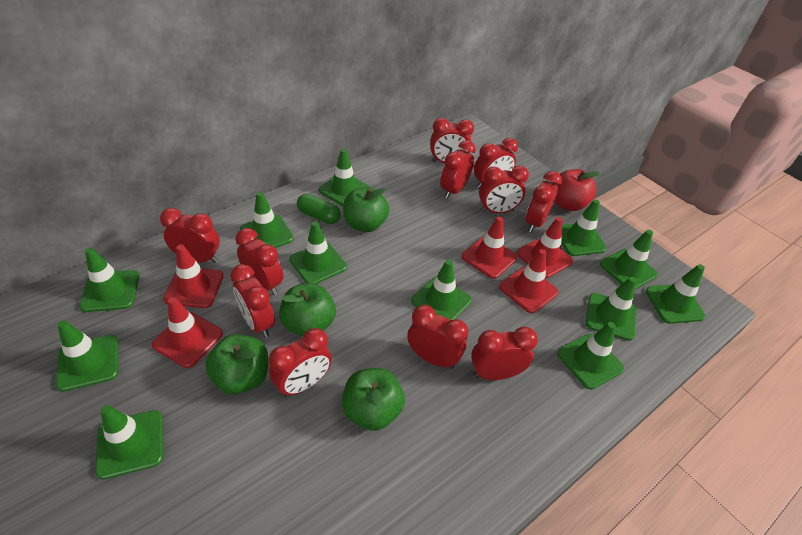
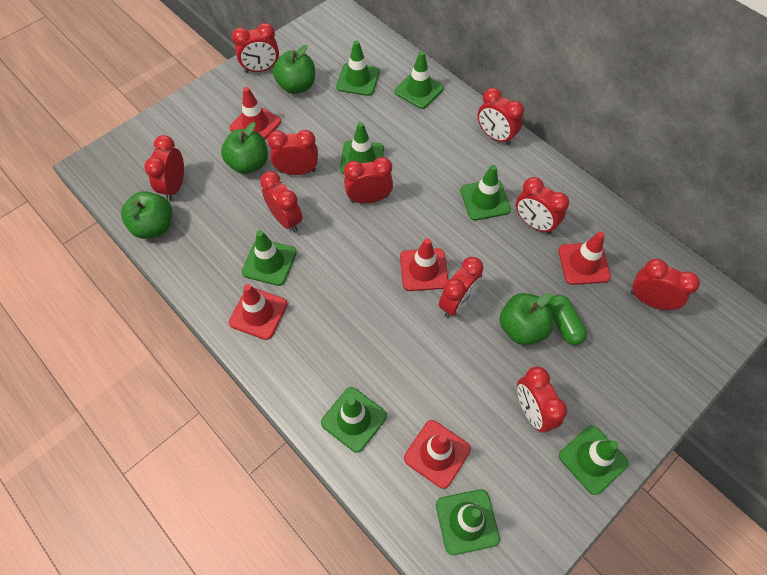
green traffic cone: [56,320,118,392] [79,247,140,312] [95,405,163,480] [240,192,294,248] [289,221,347,284] [319,149,369,206] [411,260,472,320] [557,322,624,390] [561,199,606,256] [585,277,637,341] [600,230,658,289] [646,264,706,324] = 12 -> [242,230,297,286] [321,387,387,453] [336,40,380,96] [340,122,384,174] [395,51,444,109] [436,489,500,555] [460,165,511,220] [559,425,629,495] = 8
red apple: [553,169,600,211] = 1 -> none = 0
red clock: [160,208,220,263] [230,264,275,338] [235,228,283,295] [269,328,332,397] [407,305,469,369] [430,118,474,163] [440,140,476,199] [471,327,538,380] [474,138,518,189] [479,166,529,213] [526,171,562,232] = 11 -> [144,135,184,201] [232,23,279,73] [260,171,303,232] [267,130,318,175] [344,157,393,204] [439,257,484,318] [477,88,524,145] [516,177,569,234] [517,367,567,433] [631,259,700,310] = 10

